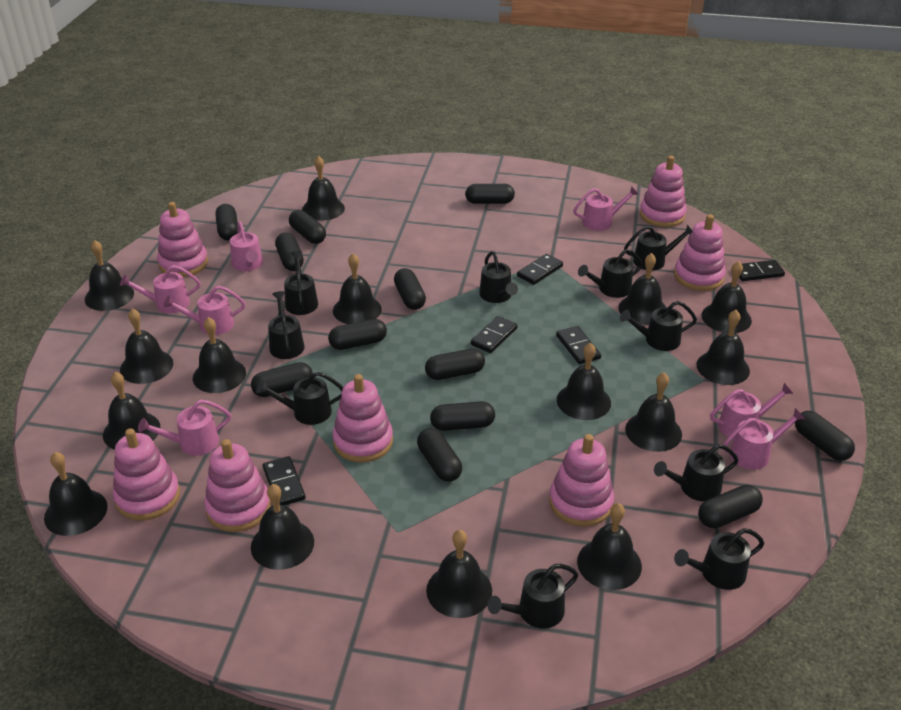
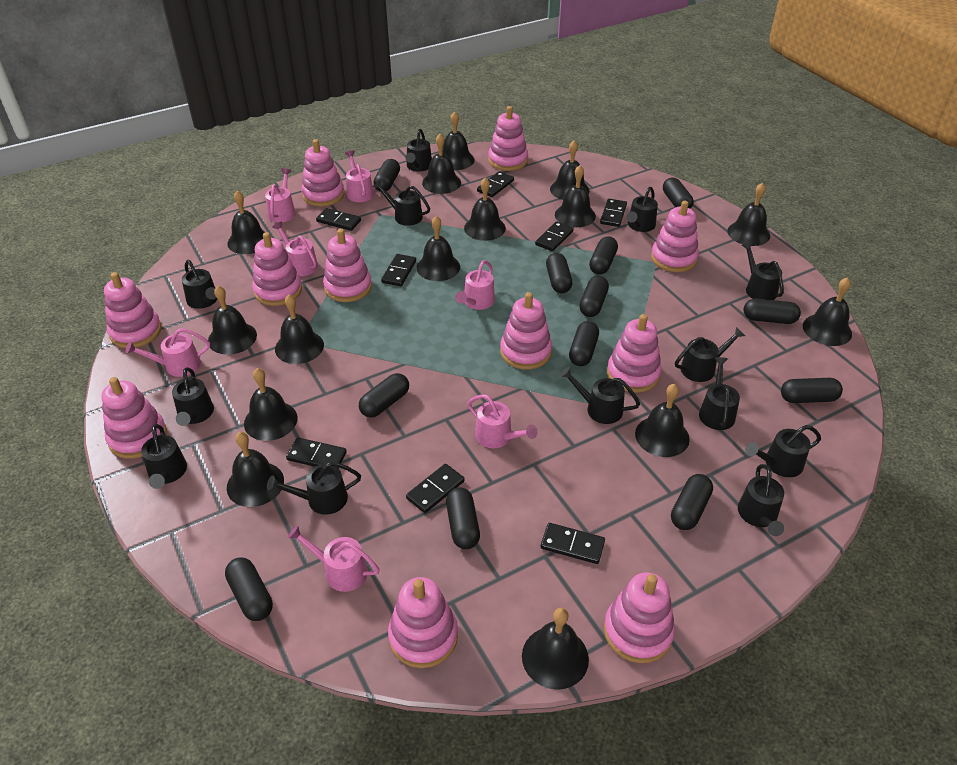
black domino: [263,456,305,505] [471,316,518,353] [517,254,563,285] [556,326,601,364] [739,260,785,281] = 5 -> [286,437,347,468] [316,208,361,231] [381,254,416,286] [406,464,465,513] [477,171,514,197] [535,221,573,251] [541,523,605,564] [600,199,627,227] = 8
black watering can: [256,372,343,425] [268,291,304,359] [284,251,318,315] [479,251,518,303] [487,564,578,629] [578,249,643,298] [620,301,697,351] [624,225,692,270] [654,444,739,502] [674,528,764,590] = 10 -> [141,424,187,489] [172,367,214,426] [182,260,217,309] [267,462,361,515] [373,180,430,226] [406,129,432,172] [560,367,640,424] [627,187,658,232] [675,327,745,382] [699,357,740,430] [738,464,784,536] [742,242,784,300] [745,425,821,477] = 13
pink stacking toy: [113,428,180,521] [157,202,208,277] [204,439,271,532] [332,374,393,462] [549,434,614,526] [640,156,686,227] [674,214,726,291] = 7 -> [101,377,167,459] [104,272,162,348] [252,232,302,306] [301,139,344,207] [323,229,372,302] [388,577,458,668] [488,106,528,171] [500,292,552,370] [604,573,675,663] [607,314,662,393] [651,201,699,272] = 11

